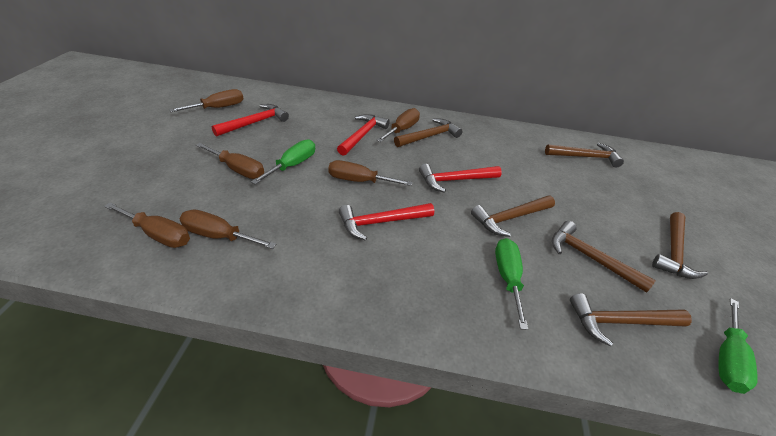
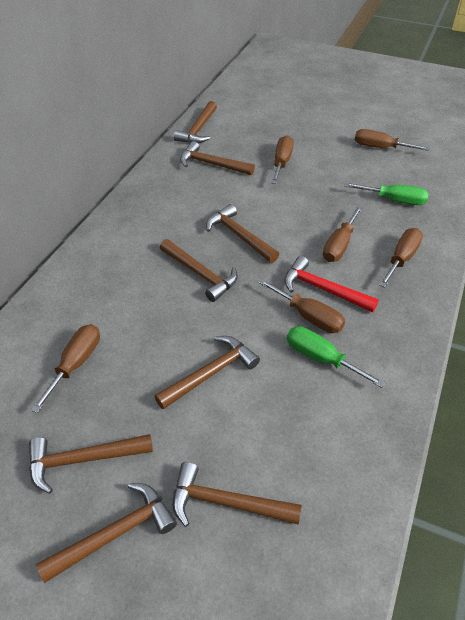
brown hammer: [394,119,462,147] [471,195,555,237] [545,143,624,167] [552,221,656,293] [570,293,692,347] [652,212,708,279] = 6 -> [29,434,153,494] [36,483,177,583] [154,336,260,409] [160,239,238,302] [172,462,302,527] [174,101,217,143] [180,141,255,175] [206,204,279,263] = 8
green screwdriver: [251,139,315,185] [495,238,528,330] [719,298,758,394] = 3 -> [287,326,386,388] [345,183,429,205] = 2
red hammer: [212,104,289,137] [337,114,390,156] [339,203,434,241] [419,164,502,193] = 4 -> [284,256,379,313] = 1

